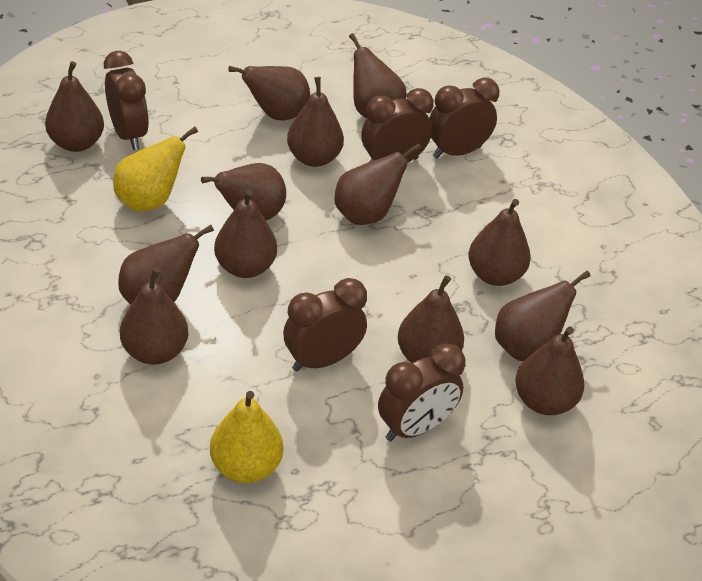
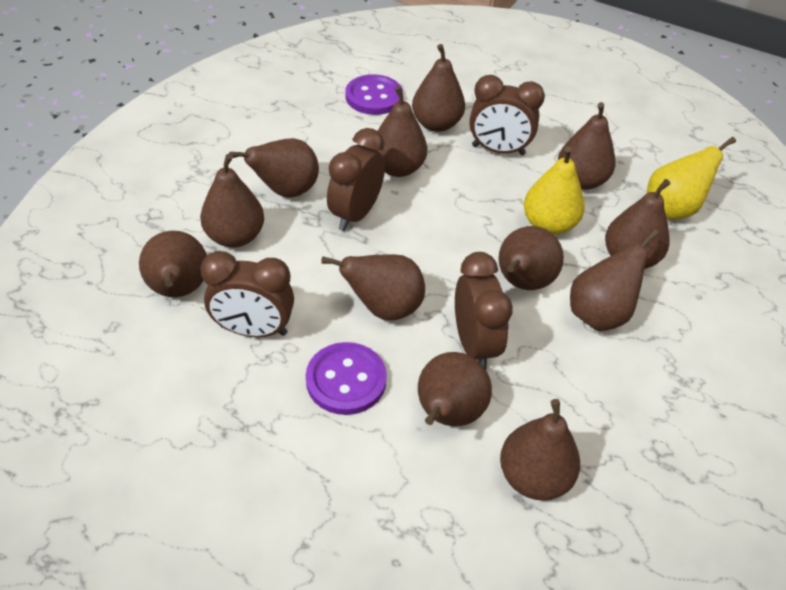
brown clock: [104,51,149,150] [283,278,367,372] [361,88,433,162] [378,343,466,441] [429,78,500,158] = 5 -> [200,251,294,337] [327,128,385,231] [455,252,513,370] [469,75,545,155] = 4
brown pear: [45,61,104,152] [118,225,214,305] [120,268,188,365] [201,163,286,221] [214,189,277,278] [228,66,310,121] [287,77,344,167] [334,144,421,225] [349,33,406,119] [398,275,464,363] [469,199,531,286] [495,271,591,361] [515,326,584,415] = 13 -> [139,231,207,297] [200,154,264,248] [229,138,319,198] [321,254,425,320] [373,86,427,177] [412,44,465,132] [418,352,492,426] [499,226,564,290] [500,399,580,501] [558,102,615,190] [570,229,659,331] [605,179,671,269] = 12
purple button: none = 0 -> [306,342,387,415] [345,74,403,115] = 2

